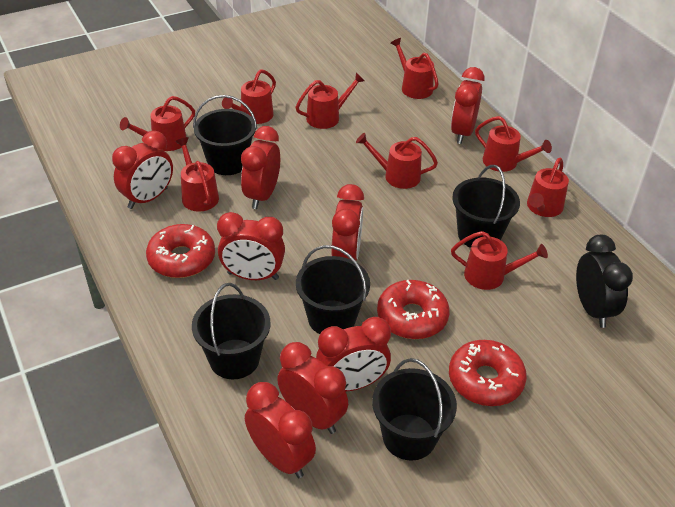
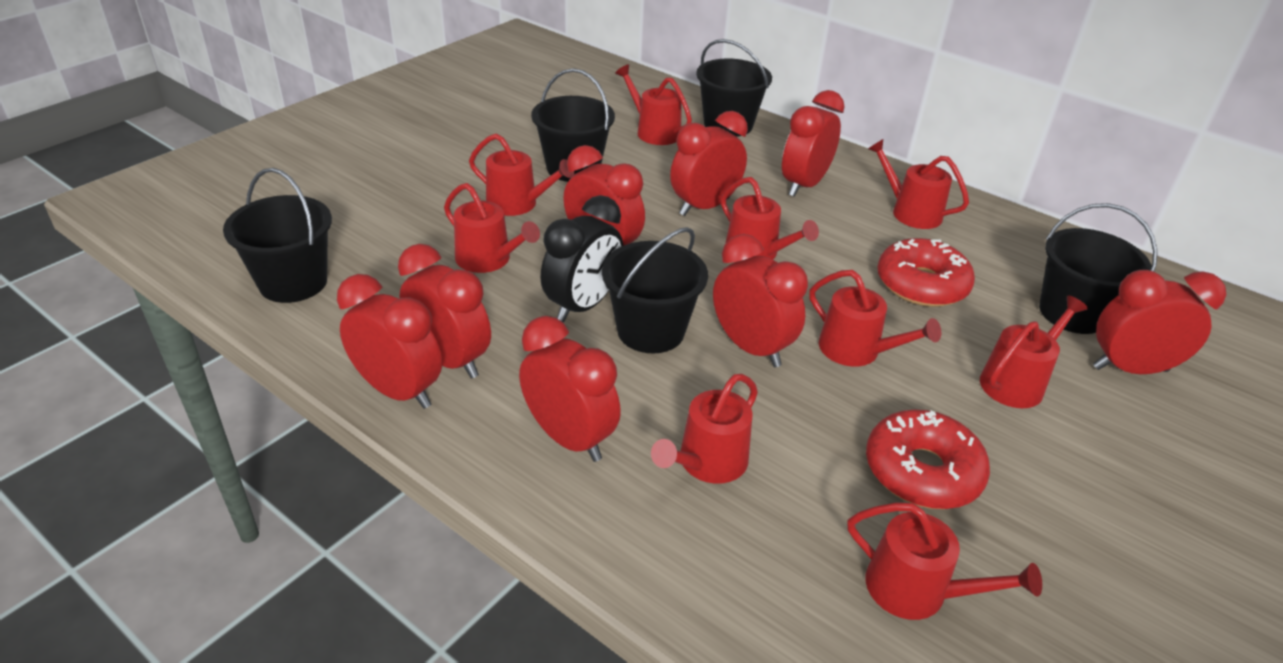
red donut: [146,224,215,278] [377,280,450,339] [449,340,527,406] = 3 -> [866,410,990,509] [877,238,975,307] = 2

